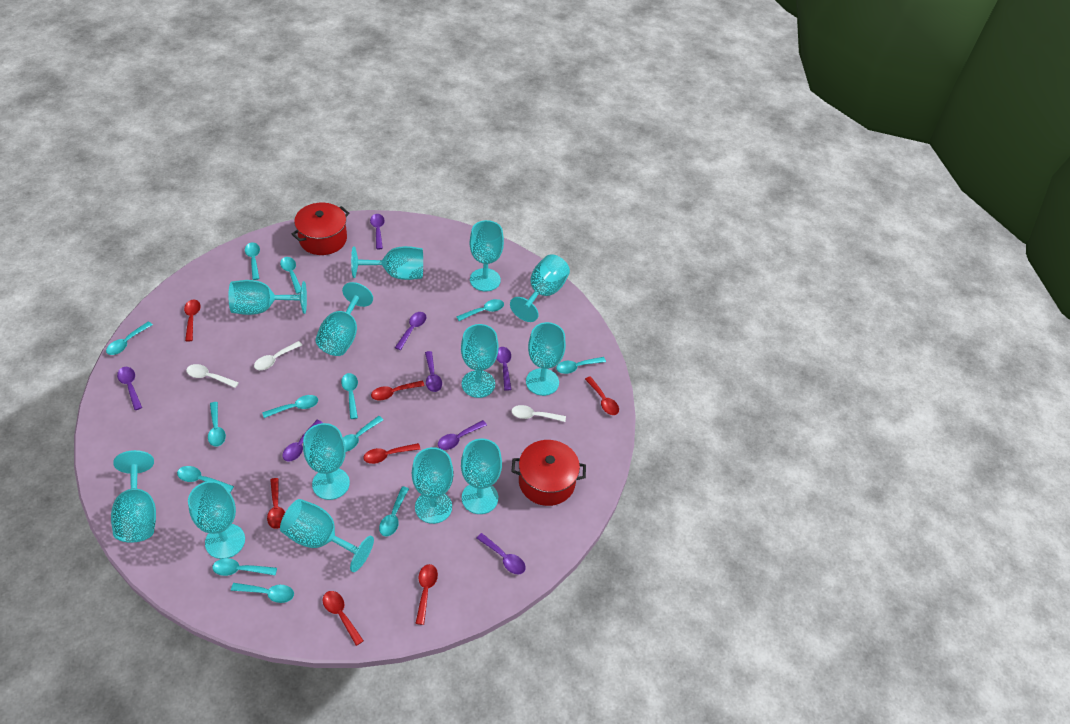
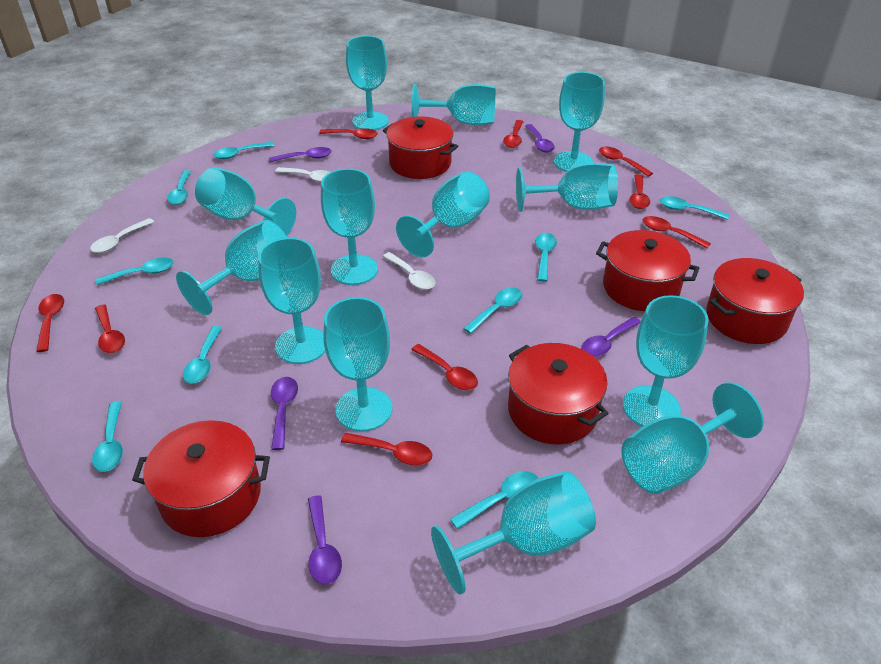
purple spoon: [117,367,142,410] [283,420,323,462] [370,214,385,249] [395,312,427,350] [425,351,442,392] [438,420,487,450] [477,533,526,574] [496,347,512,391] = 8 -> [269,147,332,162] [271,377,298,450] [308,495,342,585] [525,124,555,152] [581,317,641,357] = 5
red pot: [292,203,349,255] [511,440,586,506] = 2 -> [132,420,270,537] [383,116,458,179] [508,343,609,445] [596,230,699,311] [706,258,804,344] = 5
red spoon: [184,299,201,341] [267,478,285,529] [323,591,364,646] [363,443,420,464] [371,381,425,400] [415,564,438,625] [585,376,619,415] = 7 -> [36,294,64,352] [95,304,125,353] [319,128,378,139] [341,433,432,465] [411,344,478,390] [503,120,524,148] [599,147,653,177] [629,174,650,209] [643,216,711,248] = 9
turquoise spoon: [106,321,153,355] [177,466,234,492] [208,402,226,447] [212,558,277,576] [231,583,294,603] [245,243,260,280] [262,395,318,418] [280,257,301,294] [341,373,358,419] [343,416,383,452] [379,486,409,536] [456,299,504,321] [556,357,606,374] = 13 -> [92,401,123,472] [96,258,174,285] [167,170,191,205] [183,326,222,384] [213,142,275,159] [450,471,539,529] [463,287,522,334] [535,233,557,282] [660,196,729,220] = 9

